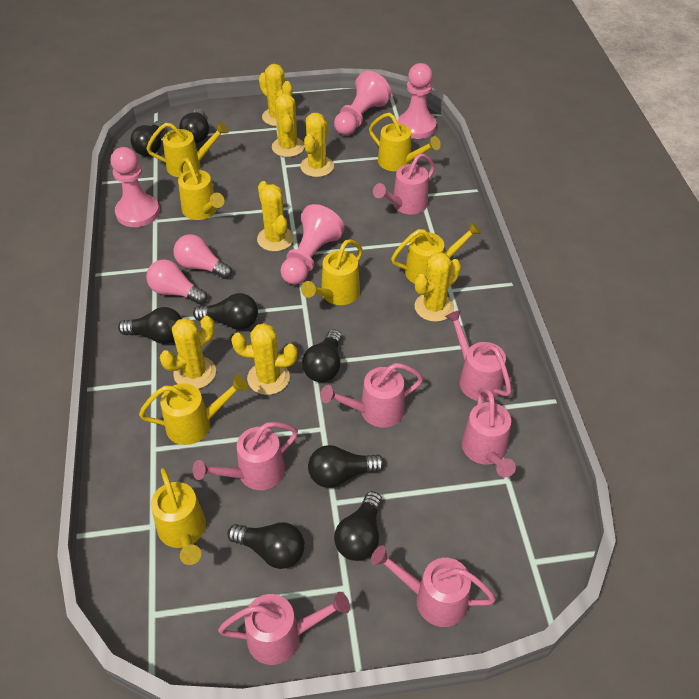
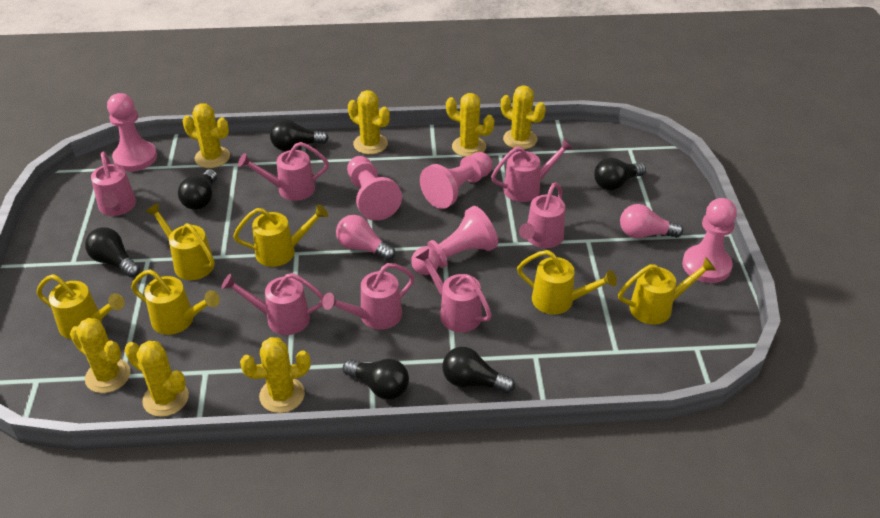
black light bulb: [118,307,182,344] [131,121,165,156] [179,109,209,143] [193,293,258,330] [227,523,305,569] [302,329,342,382] [308,445,385,488] [334,491,382,561] = 8 -> [85,227,140,278] [178,169,217,210] [270,120,329,151] [343,359,409,400] [442,347,515,393] [594,158,646,190] = 6
pink pawn: [110,147,160,227] [280,204,345,285] [334,71,391,135] [398,63,436,139] = 4 -> [107,93,157,172] [347,156,402,221] [411,206,498,275] [420,152,492,209] [682,198,737,283] = 5
yellow watering can: [139,375,248,445] [146,122,229,177] [151,468,206,565] [178,158,224,220] [301,239,362,305] [369,113,441,171] [391,221,481,284] = 7 -> [37,274,125,339] [131,269,220,335] [145,203,215,280] [233,204,328,267] [517,250,617,314] [618,257,716,325] = 6

